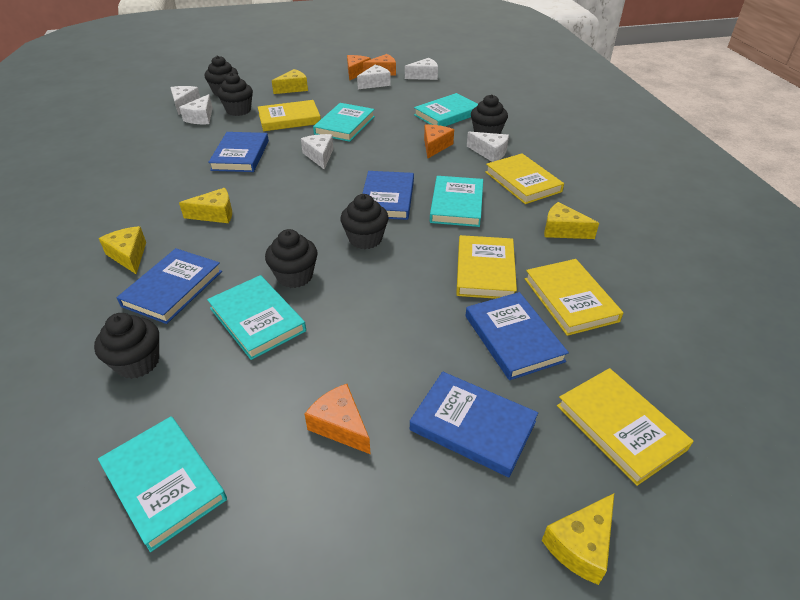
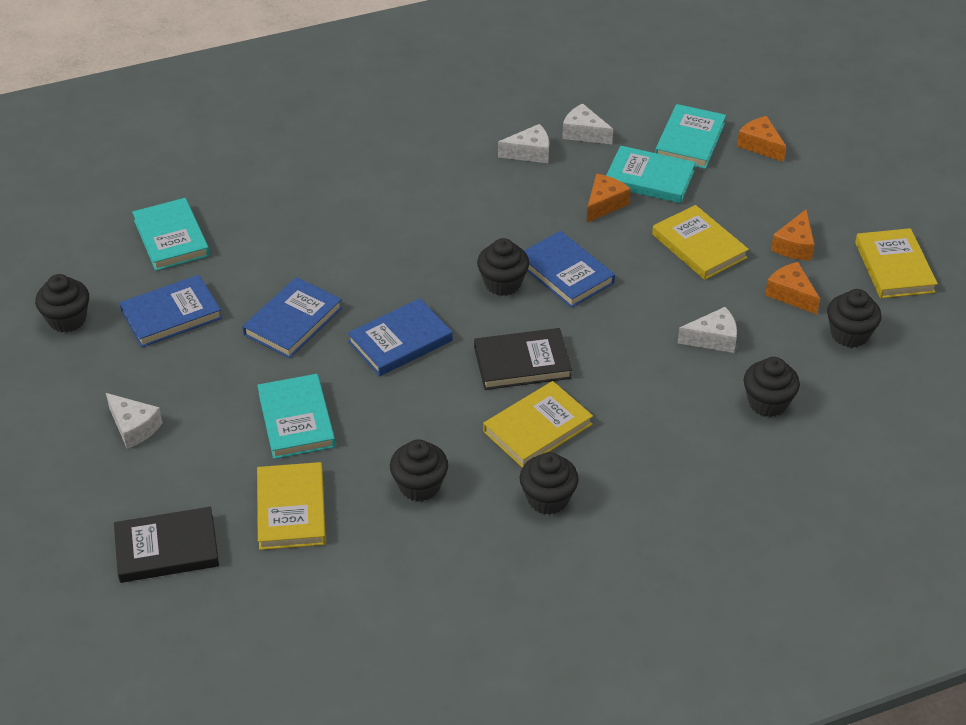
black book: none = 0 -> [114,507,219,583] [474,328,572,390] = 2
blue book: [117,248,222,324] [208,132,269,172] [362,171,414,220] [410,372,538,477] [466,292,569,380] = 5 -> [119,275,222,347] [242,277,342,358] [347,298,453,376] [524,231,615,308] = 4
turquoise book: [98,416,227,552] [207,275,306,360] [313,103,375,142] [414,93,478,126] [430,176,483,227] = 5 -> [132,198,210,271] [257,374,335,459] [606,146,696,203] [655,104,726,169] = 4
white cheese: [170,86,200,115] [179,94,213,124] [301,134,333,169] [357,65,391,89] [405,58,438,80] [467,131,509,162] = 6 -> [106,393,163,449] [498,124,549,163] [562,103,613,144] [678,307,737,353] = 4
yellow book: [258,100,321,131] [456,235,517,299] [485,154,564,204] [525,259,623,336] [557,368,694,486] = 5 -> [257,462,326,550] [483,381,593,468] [652,205,749,280] [855,228,938,298] = 4
yellow cheese: [99,226,146,274] [179,188,232,223] [272,69,308,94] [542,494,614,585] [544,202,599,239] = 5 -> none = 0

